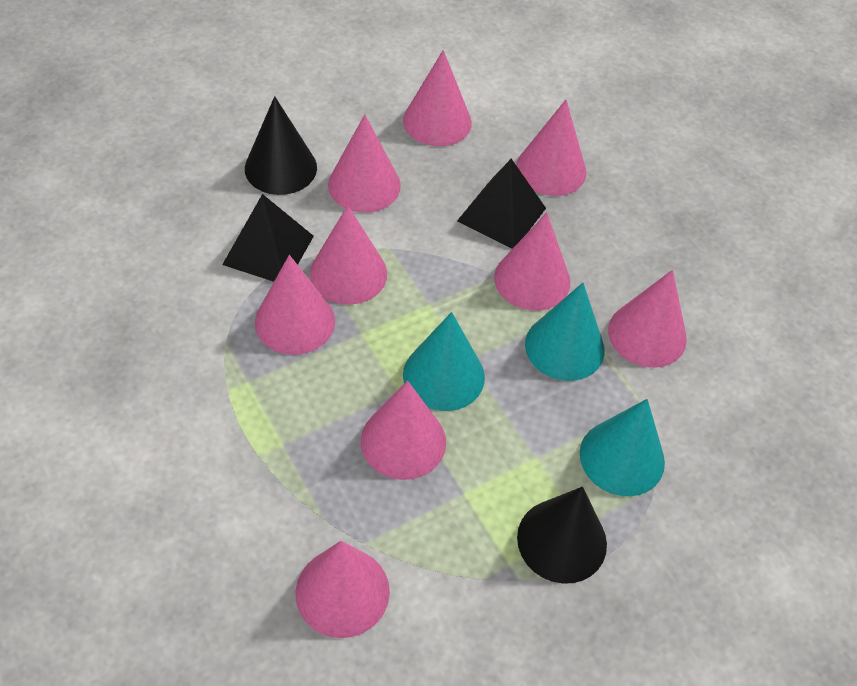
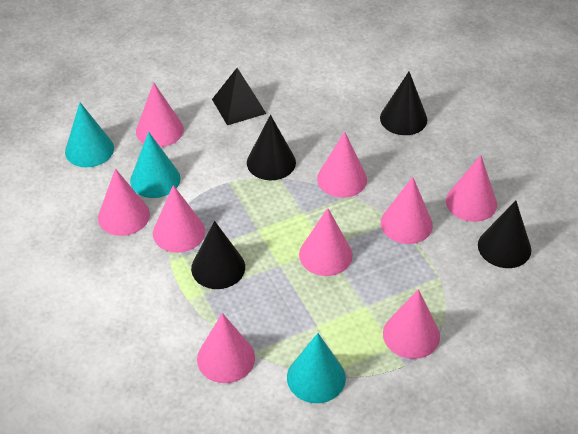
black cone: [245,96,317,195] [517,487,607,584] = 2 -> [191,221,245,289] [247,115,296,180] [380,72,427,135] [478,201,531,268] = 4
black pyramid: [222,194,314,282] [457,159,546,249] = 2 -> [212,68,266,125] = 1

